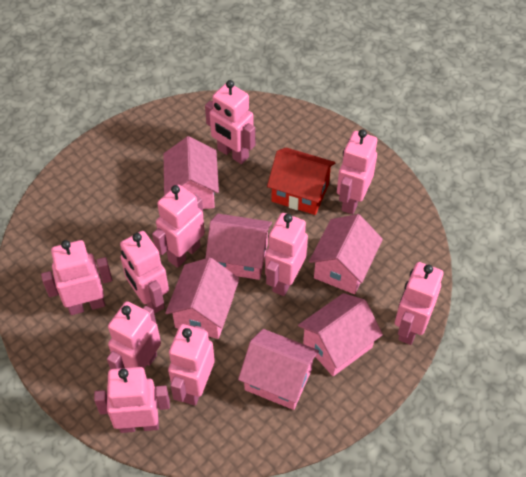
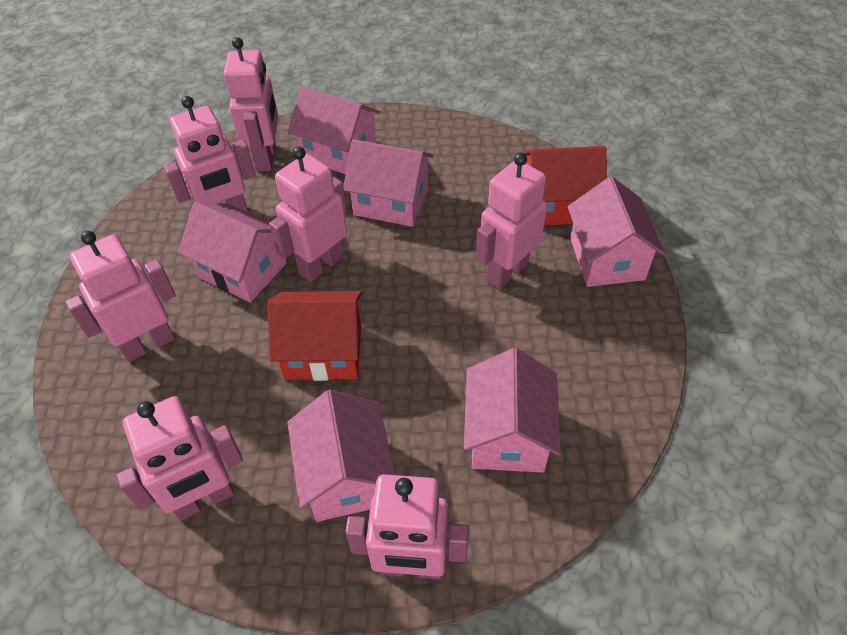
pink robot: [41,240,112,315] [94,367,170,433] [107,301,161,369] [120,231,169,314] [152,184,205,268] [168,324,215,406] [205,80,255,164] [265,213,308,296] [337,129,377,214] [395,262,443,345] = 10 -> [66,231,176,362] [117,396,243,521] [164,96,255,212] [224,37,278,171] [269,146,347,282] [345,474,469,579] [476,153,547,289] = 7
red house: [267,148,335,215] = 1 -> [267,291,362,381] [523,146,607,225] = 2

